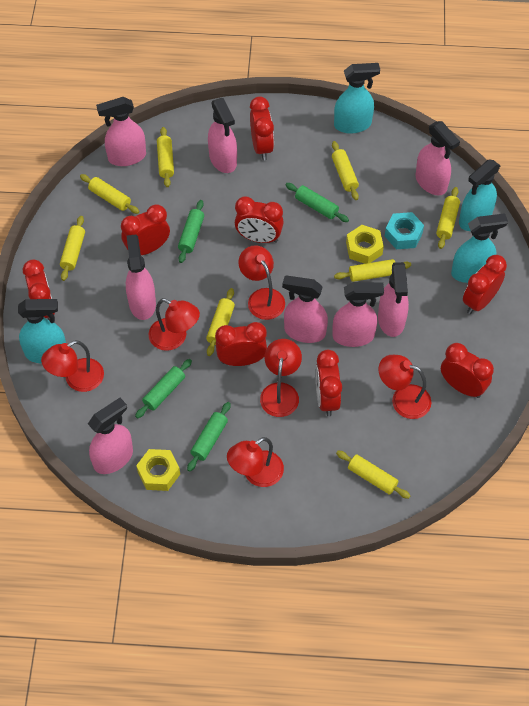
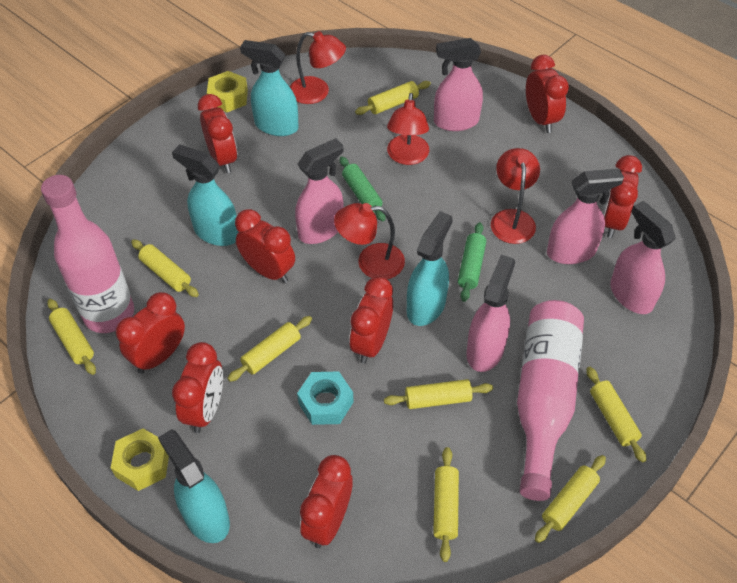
green rolling pin: [135,359,192,418] [178,200,204,263] [187,402,231,472] [286,183,349,222] = 4 -> [340,156,386,221] [458,222,486,302] = 2
pink bottle: none = 0 -> [41,175,134,333] [517,300,584,501] = 2
pink spray bottle: [88,398,133,474] [96,97,146,166] [126,234,156,320] [208,98,237,173] [282,276,328,343] [332,282,384,347] [378,262,409,337] [415,121,460,196] = 8 -> [295,138,344,244] [434,38,483,131] [466,255,515,372] [547,168,624,264] [610,201,676,314] = 5
red lamp: [41,340,104,392] [148,298,200,351] [227,437,284,487] [238,245,285,320] [260,339,302,417] [379,355,432,419] = 6 -> [290,31,346,104] [334,203,405,279] [387,93,429,165] [491,148,540,244] = 4

